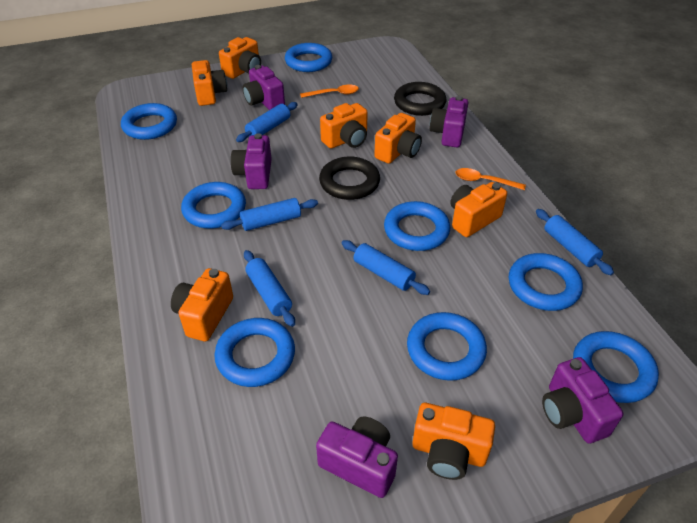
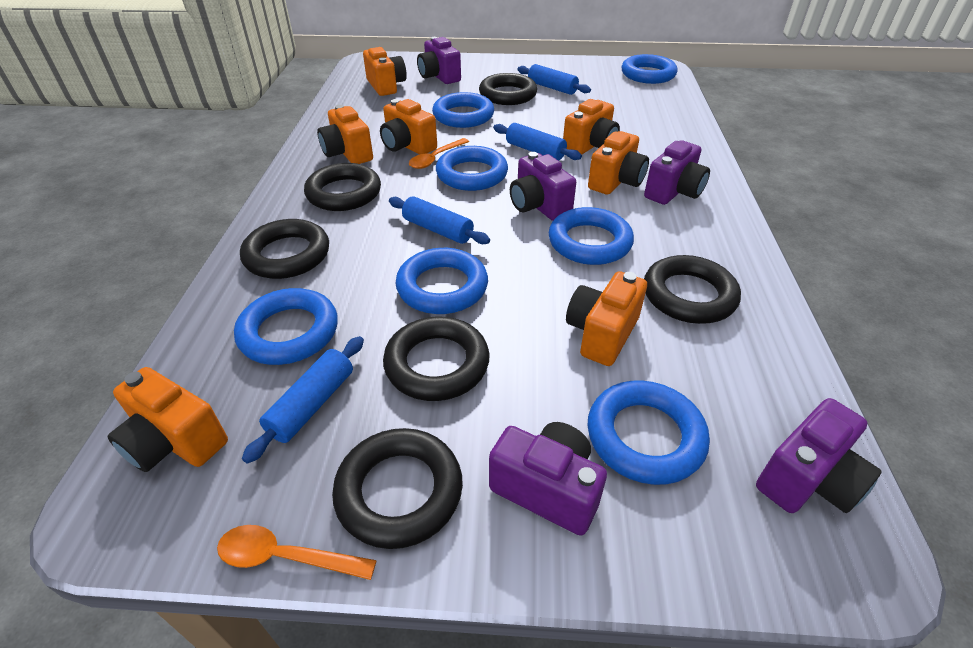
black ring: [319,157,380,200] [394,82,446,116] = 2 -> [240,219,329,279] [304,163,381,211] [332,428,463,549] [383,317,489,401] [479,73,537,105] [644,255,741,324] = 6
blue ring: [121,103,177,140] [181,182,246,229] [215,318,295,387] [285,43,332,72] [384,201,450,251] [407,312,487,381] [509,253,583,311] [573,331,659,403] = 8 -> [234,288,338,365] [396,248,488,314] [432,92,494,128] [436,146,508,191] [549,207,634,265] [587,380,710,485] [622,54,677,84] = 7
blue rolling pin: [221,198,318,231] [236,102,298,142] [244,250,295,327] [341,240,430,295] [536,209,614,275] = 5 -> [242,336,364,464] [389,196,490,244] [493,123,582,160] [517,64,591,95] = 4

